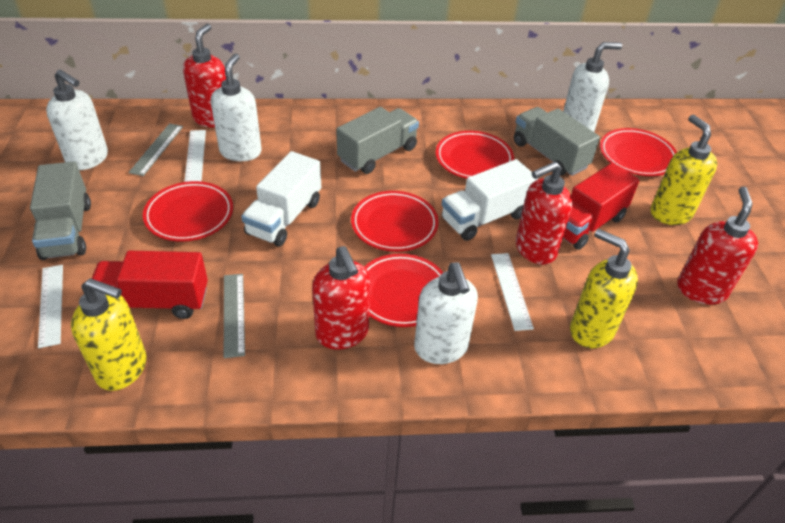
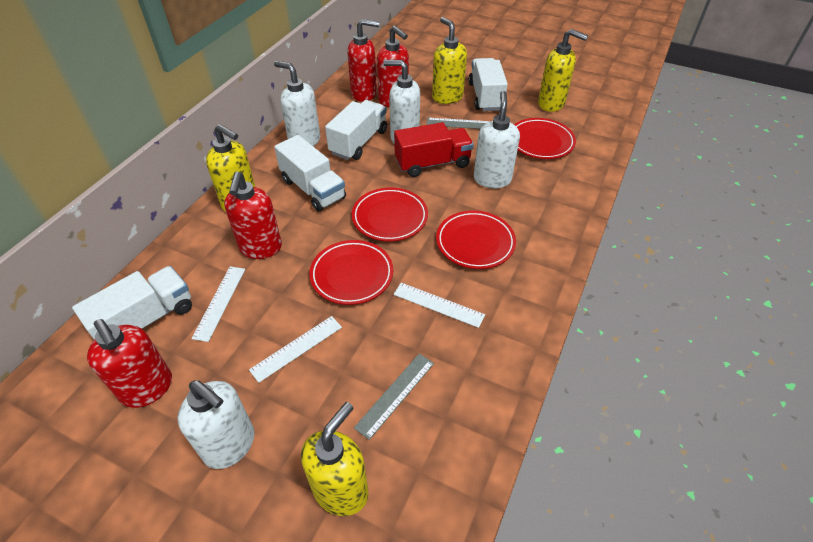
grey truck: [30,162,91,260] [336,107,419,174] [514,107,600,176] = 3 -> none = 0
red plate: [143,181,233,242] [351,191,439,252] [364,253,444,327] [436,131,514,179] [600,128,677,176] = 5 -> [309,240,393,305] [352,187,428,241] [436,210,516,269] [514,118,576,159] = 4
red truck: [91,251,208,319] [563,163,640,250] = 2 -> [394,122,473,177] = 1
white truck: [241,151,321,246] [441,159,538,241] = 2 -> [72,266,192,340] [274,135,346,212] [325,100,387,160] [469,58,508,111] = 4
yellow soap dispenser: [71,278,146,391] [570,229,638,348] [650,115,717,225] = 3 -> [206,124,255,211] [301,402,368,516] [432,17,467,104] [538,29,588,112] = 4

